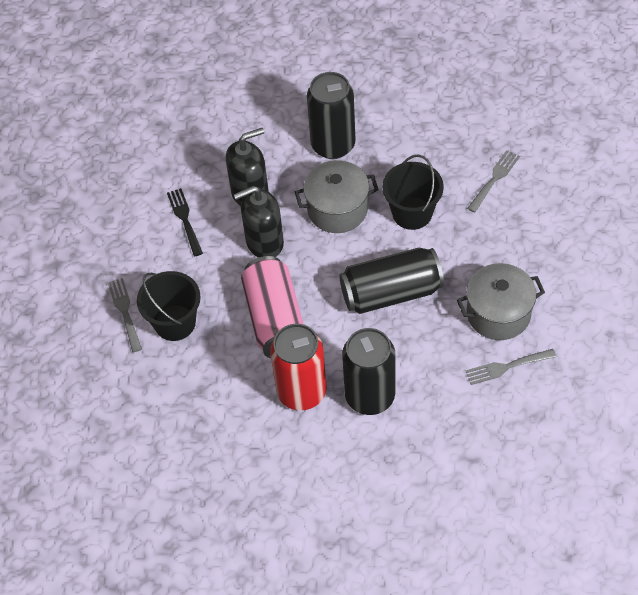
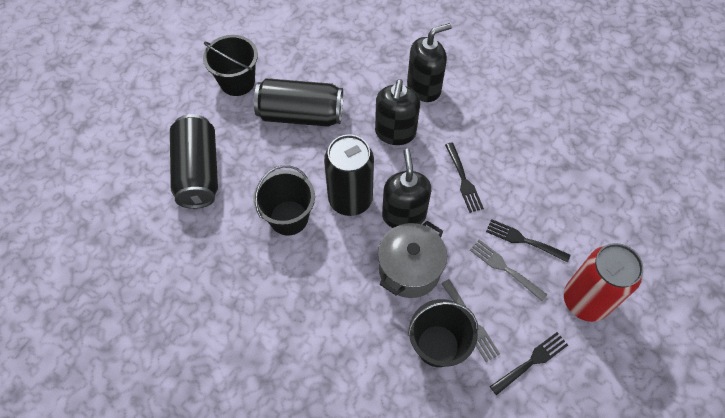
black bucket: [137,271,201,341] [382,155,444,230] = 2 -> [203,35,258,96] [253,165,315,236] [408,299,478,367] = 3
black fork: [167,188,203,256] = 1 -> [445,142,484,213] [486,219,570,263] [490,332,568,395] = 3
black soap dispenser: [226,128,269,206] [234,186,284,258] = 2 -> [375,79,420,145] [382,149,431,228] [407,23,452,102] = 3
grey fork: [108,278,142,352] [465,349,556,385] [467,150,520,213] = 3 -> [441,279,500,362] [470,240,547,301] = 2
grey pot: [295,160,379,233] [457,263,545,340] = 2 -> [378,221,447,298] = 1
pink can: [241,256,303,358] = 1 -> none = 0

